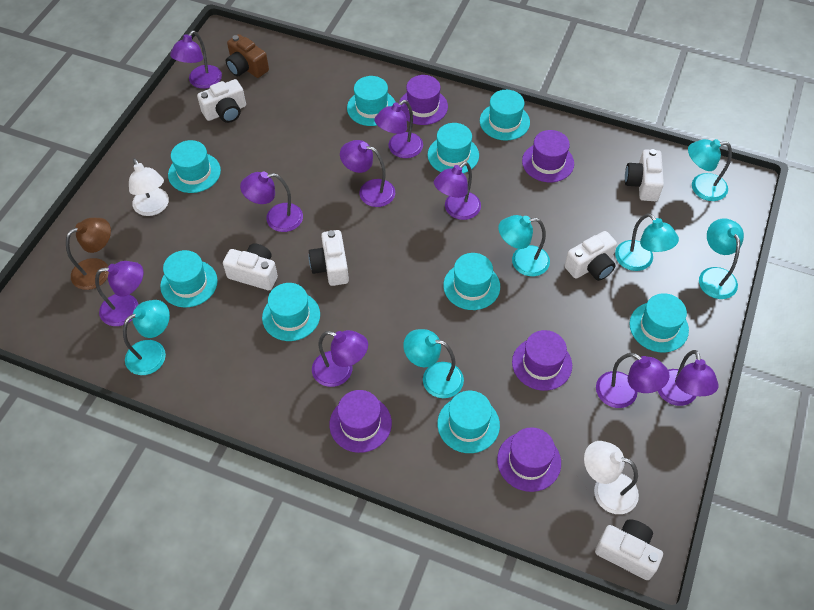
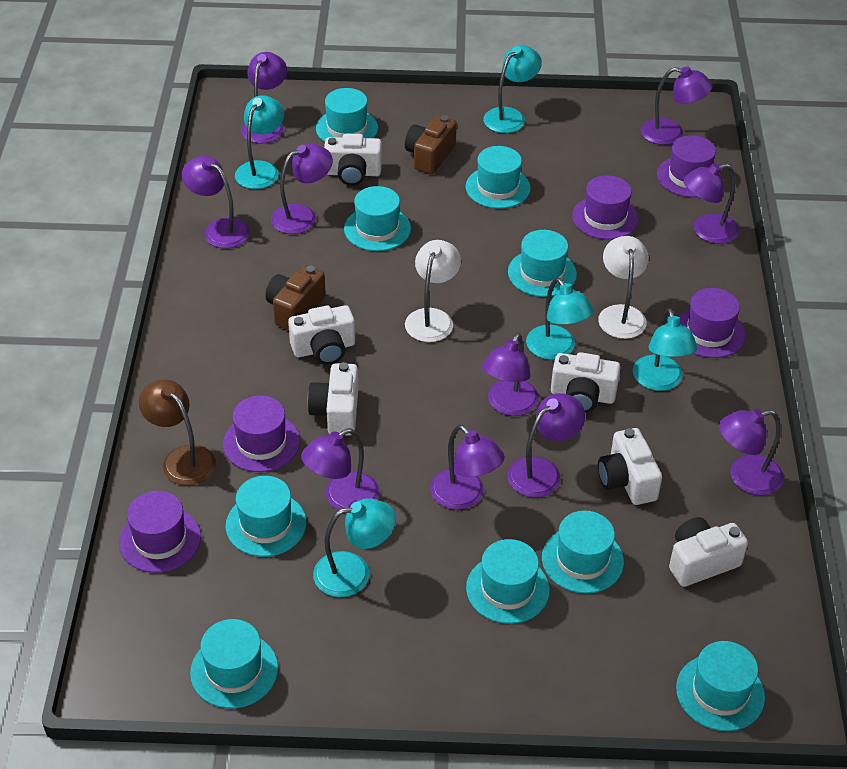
brown camera: [226,34,269,78] = 1 -> [266,265,326,330] [405,115,457,174] = 2
purple lamp: [95,261,144,326] [170,30,222,89] [240,172,303,232] [312,330,368,387] [340,140,395,207] [374,100,423,158] [434,162,481,220] [596,353,670,408] [658,350,718,406] = 9 -> [182,156,250,248] [241,52,287,144] [271,144,333,234] [301,428,379,510] [430,425,505,510] [482,333,539,416] [507,393,585,498] [641,66,713,145] [683,163,739,244] [719,409,784,496] = 10
turquoise lamp: [123,300,170,375] [403,329,464,398] [498,215,550,276] [615,213,679,271] [688,139,732,201] [699,218,744,299] = 6 -> [235,95,284,189] [313,498,396,597] [483,45,542,133] [526,278,594,360] [633,308,698,391] = 5

